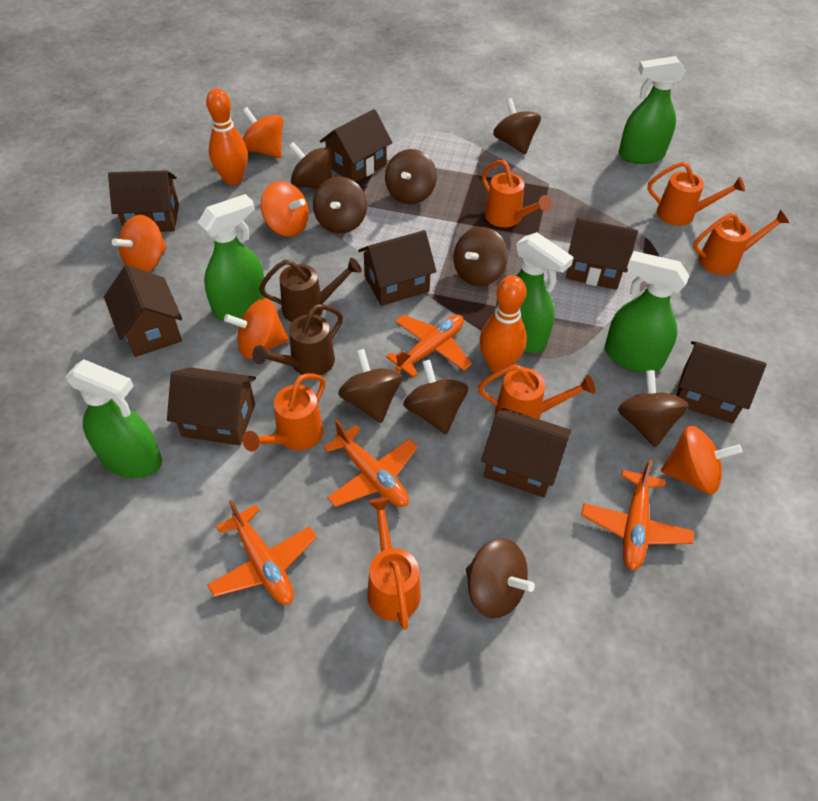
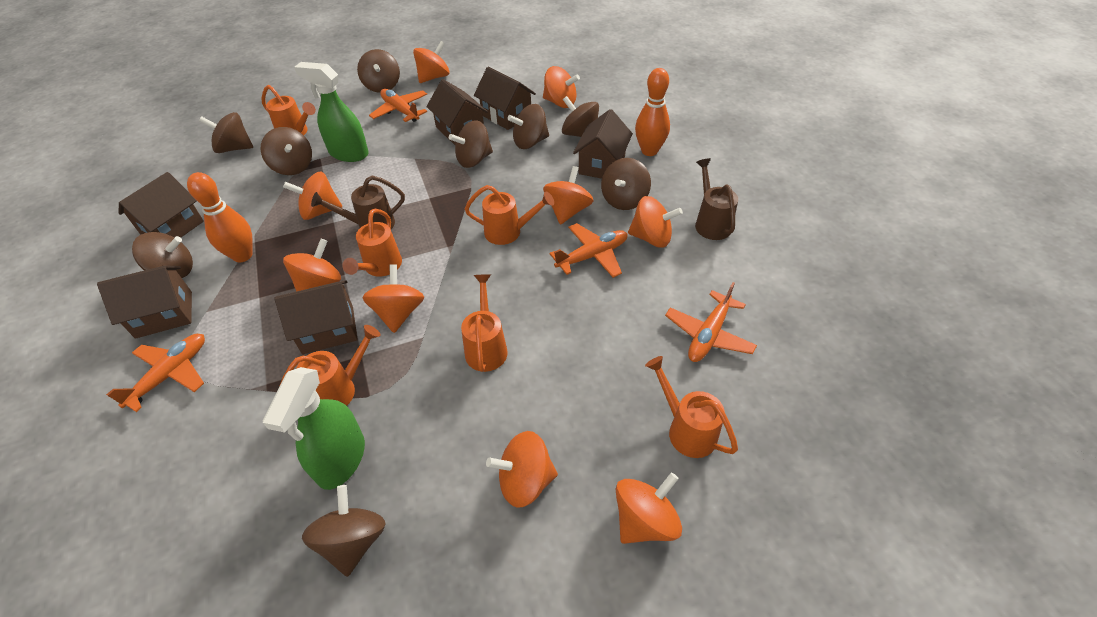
brown house: [104,265,182,357] [108,170,179,232] [167,367,256,445] [320,109,392,182] [358,230,437,306] [481,408,571,498] [566,218,638,290] [676,341,766,424] = 8 -> [97,265,192,339] [119,172,204,238] [274,280,358,354] [426,79,488,145] [474,67,536,130] [573,109,633,179] = 6
green spray bottle: [66,359,162,478] [198,194,266,320] [496,232,574,353] [604,251,689,373] [619,56,686,164] = 5 -> [263,367,365,490] [294,62,369,162] = 2
orange spinning top: [112,215,167,272] [224,298,289,359] [243,107,283,158] [261,181,309,237] [661,426,742,494] = 5 -> [283,171,342,220] [283,239,341,292] [362,264,424,333] [413,41,449,83] [486,431,558,508] [543,66,580,108] [543,166,593,225] [616,472,682,544] [628,196,683,248] = 9

